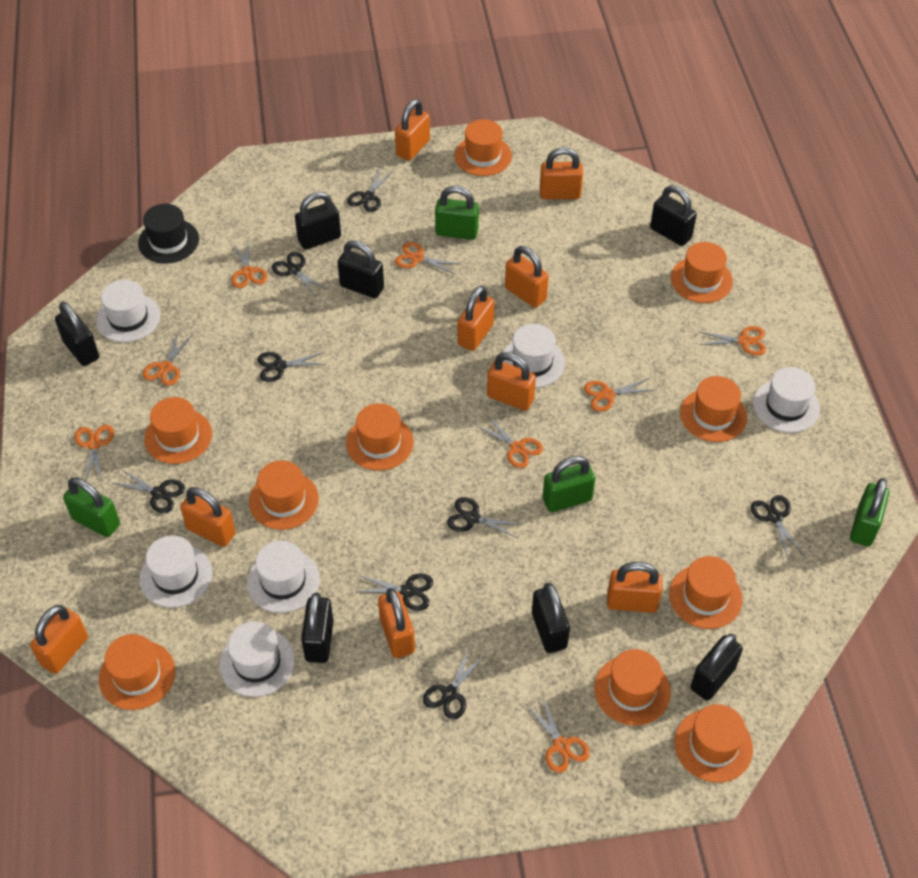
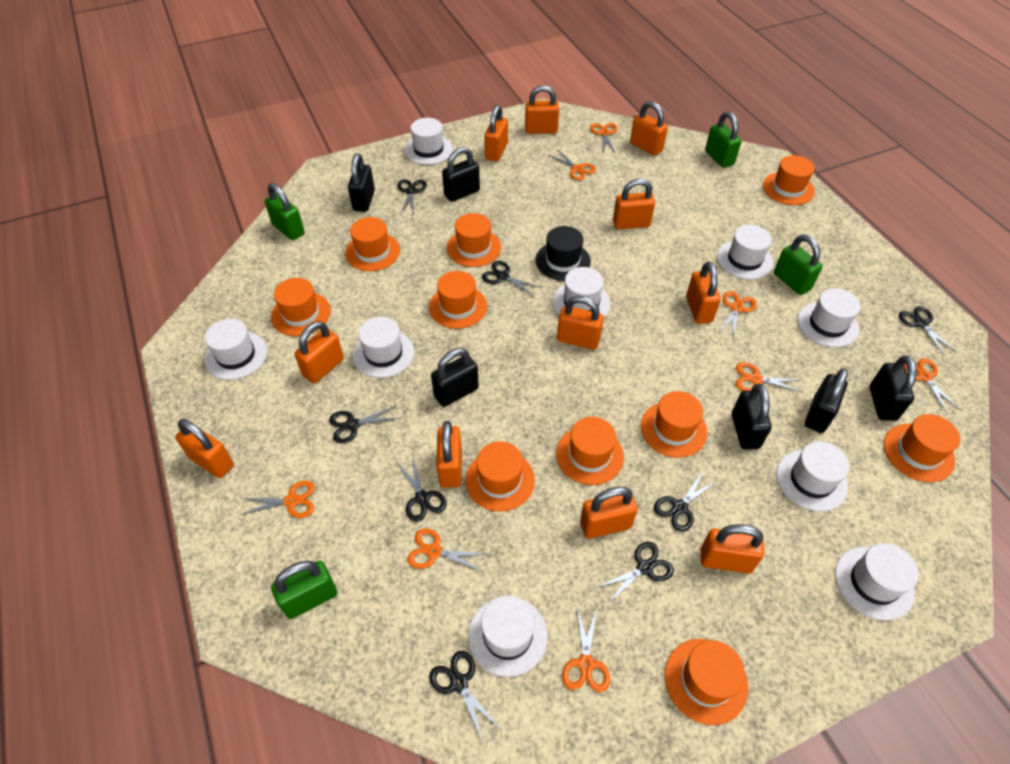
black padlock: [55,302,99,366] [295,192,341,250] [301,593,334,663] [338,240,384,298] [532,583,570,653] [650,185,697,246] [690,634,743,701] = 7 -> [348,153,375,212] [431,348,479,407] [442,147,480,202] [732,384,772,450] [805,368,848,433] [870,356,917,421] = 6
orange padlock: [30,605,88,674] [180,487,236,547] [378,588,415,658] [395,99,430,161] [458,286,495,351] [487,352,536,411] [505,246,549,308] [540,147,583,199] [607,562,662,613] = 9 -> [175,419,234,478] [295,321,344,383] [436,421,462,488] [484,105,508,161] [525,85,559,134] [557,295,604,350] [580,487,638,539] [613,179,655,229] [630,101,668,156] [686,261,721,324] [701,524,764,573] = 11
white hat: [96,280,160,342] [139,535,212,608] [219,622,295,697] [247,541,320,613] [502,324,565,388] [753,367,820,433] = 6 -> [204,319,267,380] [353,317,414,378] [405,118,453,165] [468,595,548,677] [553,267,611,317] [717,225,773,279] [777,441,849,512] [798,288,860,348] [835,543,919,621] = 9

